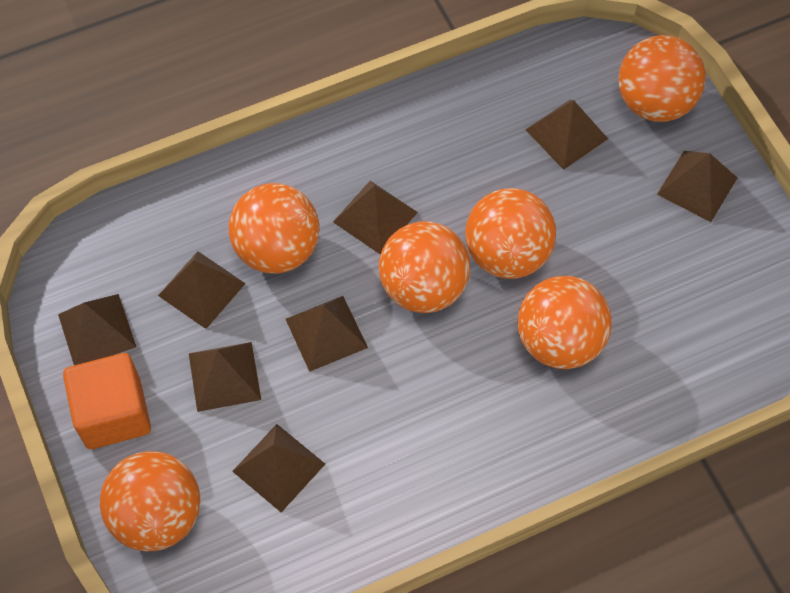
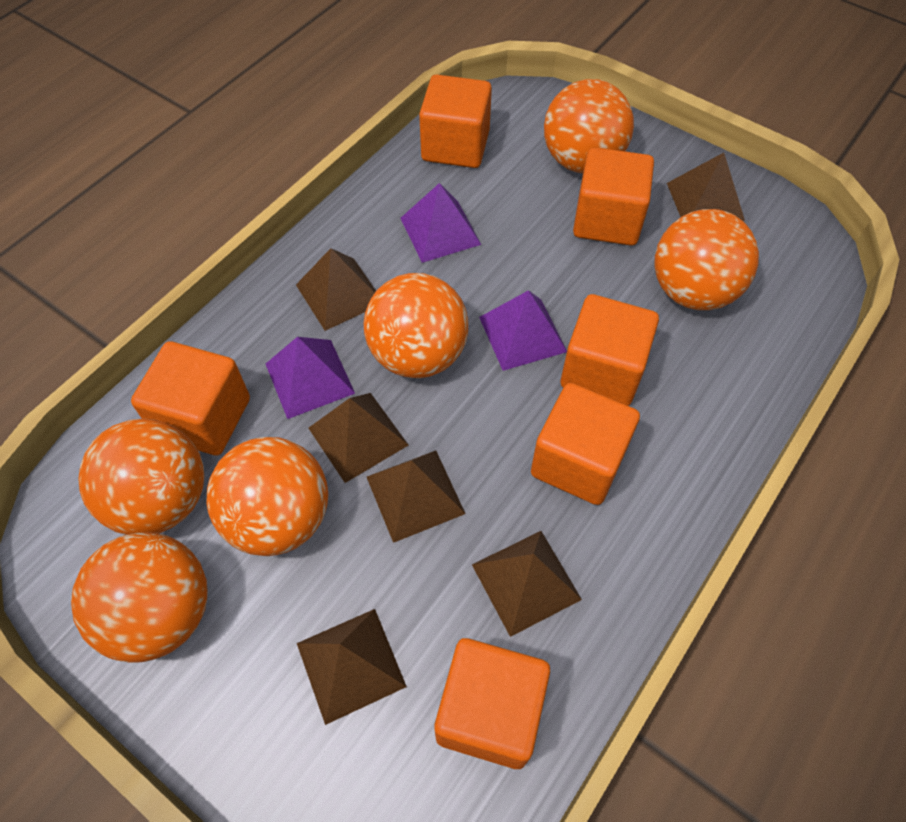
brown pyramid: [58,294,136,365] [158,251,246,329] [189,342,261,412] [232,424,325,512] [286,296,368,372] [333,181,418,255] [526,100,608,170] [657,151,737,222] = 8 -> [296,248,376,331] [297,609,407,725] [308,393,408,483] [367,450,465,543] [472,531,582,637] [667,153,745,221] = 6
orange cube: [63,353,151,449] = 1 -> [131,341,250,456] [419,74,492,168] [435,638,550,769] [531,383,640,505] [561,294,659,406] [573,147,654,246] = 6
purple pyramid: none = 0 -> [266,337,355,419] [400,183,481,263] [479,290,567,371] = 3

